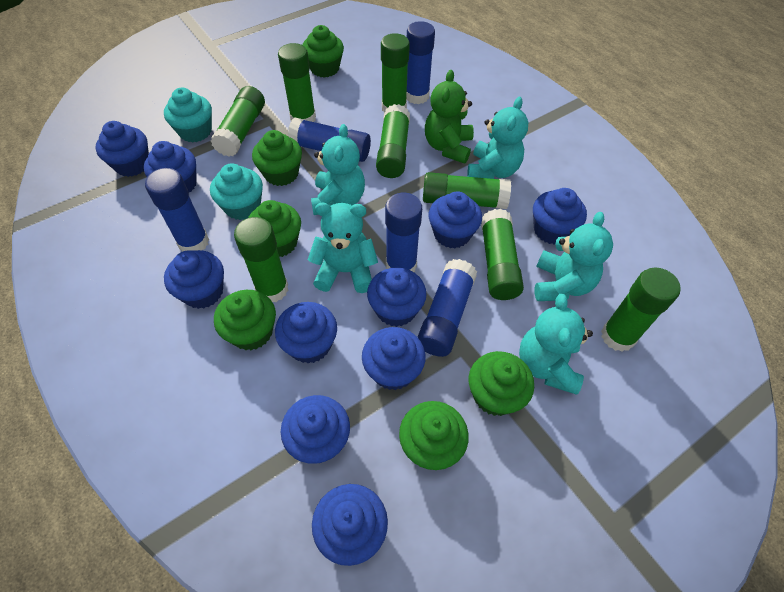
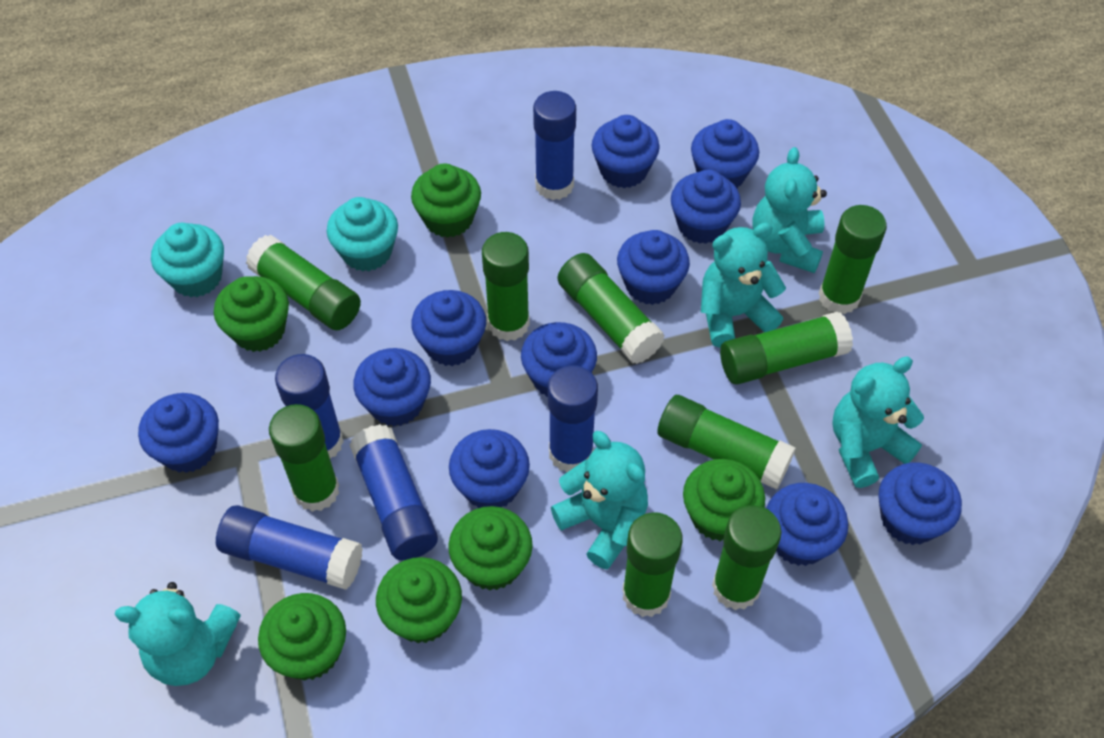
blue cupcake: [96,121,149,177] [144,141,197,192] [164,250,224,309] [275,302,337,364] [281,395,350,464] [312,484,388,566] [362,327,426,390] [367,267,427,327] [429,191,482,248] [533,188,587,245] = 10 -> [138,393,219,473] [353,348,431,426] [411,290,486,366] [449,429,530,508] [521,322,597,397] [591,115,660,188] [617,230,690,305] [671,170,741,244] [691,119,759,188] [766,483,848,566] [878,462,962,545] = 11
green glue stick: [211,86,265,157] [234,217,288,302] [278,43,316,122] [376,104,410,178] [381,33,410,112] [423,172,511,209] [481,209,524,300] [601,268,681,352] = 8 -> [246,235,361,330] [269,404,339,512] [482,232,530,341] [558,253,665,364] [622,512,682,617] [657,395,796,490] [712,505,782,610] [720,312,853,385] [818,205,887,314] = 9
green teddy bear: [425,70,474,164] = 1 -> none = 0

